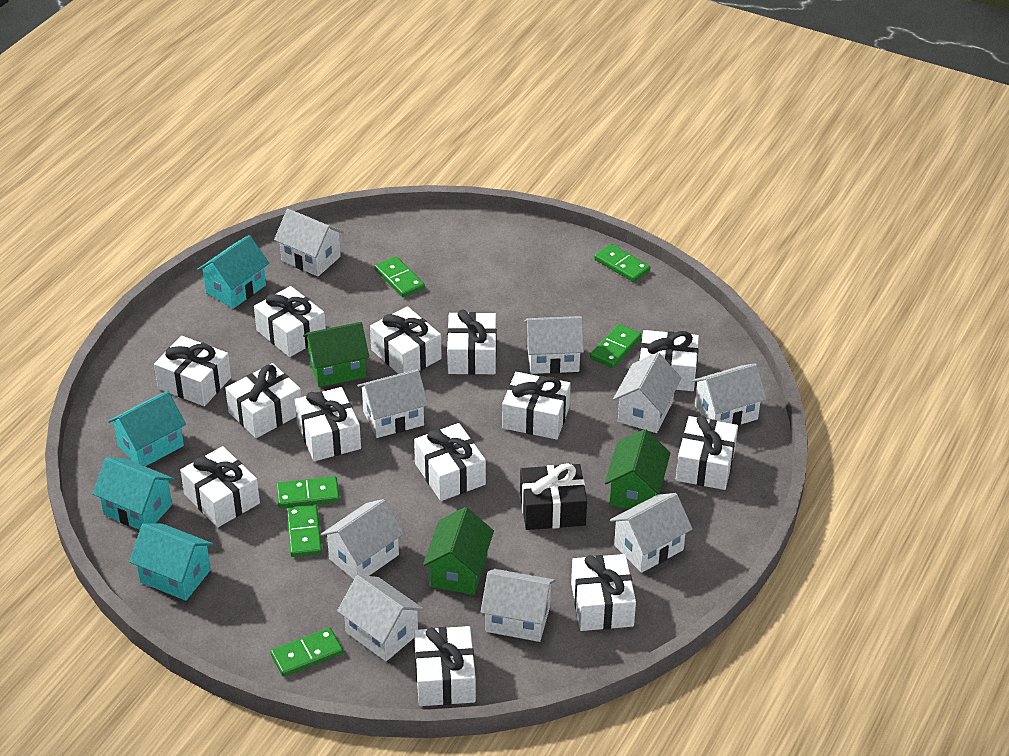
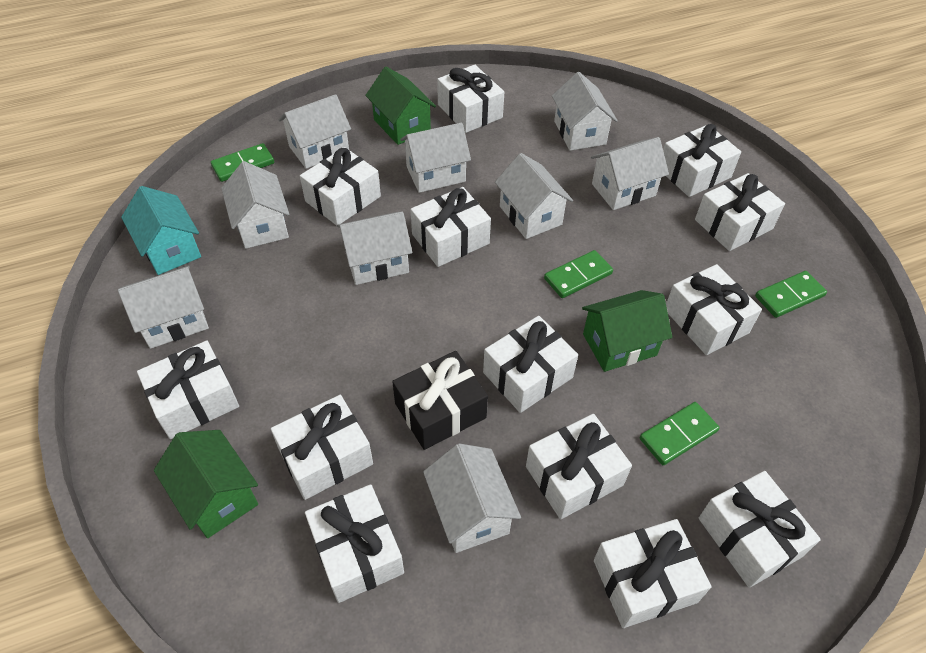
green domino: [270,628,343,677] [276,476,340,508] [287,505,322,557] [375,256,425,297] [590,324,641,368] [594,244,650,282] = 6 -> [211,143,274,182] [544,250,613,298] [640,402,720,465] [755,271,827,318] = 4
turquoise house: [93,457,174,530] [108,391,186,466] [129,523,213,601] [197,235,269,309] = 4 -> [121,186,201,275] = 1

